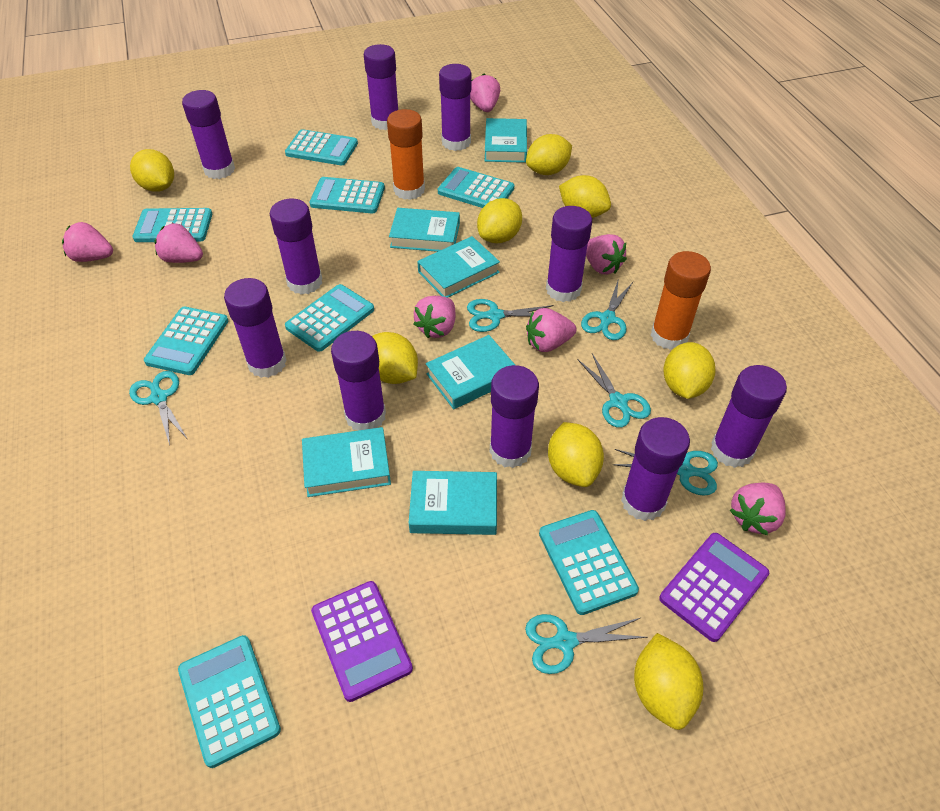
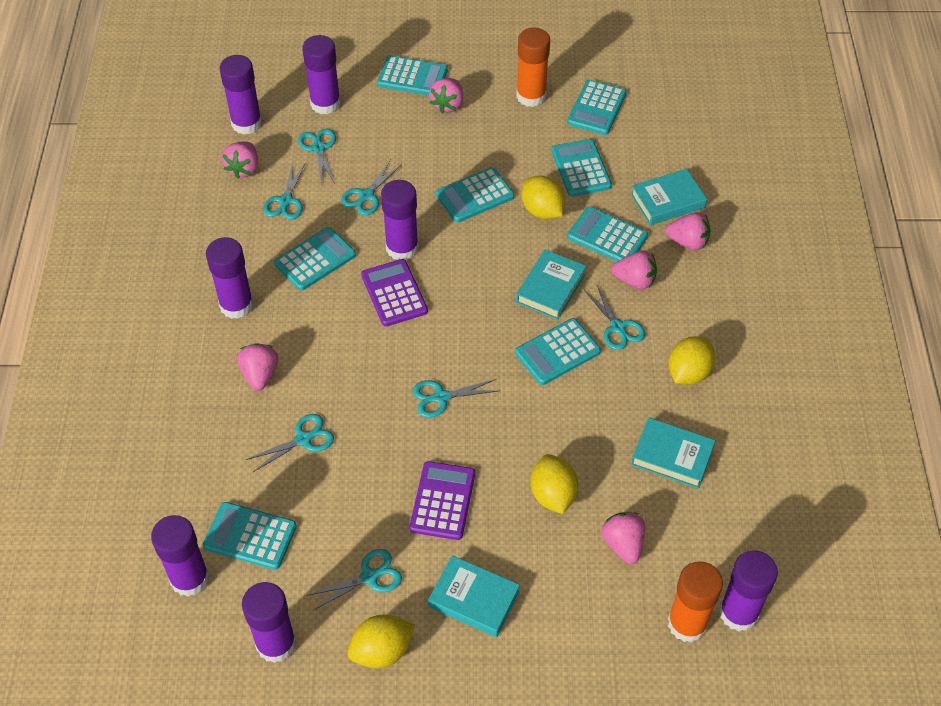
pink strawberry: [62,222,113,262] [154,223,203,263] [414,296,455,338] [470,74,500,112] [526,308,577,352] [586,234,627,274] [730,483,786,535] = 7 -> [222,142,258,179] [237,343,278,391] [429,78,463,113] [602,512,645,564] [611,251,657,290] [666,212,710,250] = 6
purple glue stick: [182,90,235,179] [224,278,287,378] [270,199,322,295] [331,331,386,430] [364,44,398,130] [439,64,471,151] [490,365,539,468] [546,206,592,302] [621,417,690,521] [711,365,787,468] = 10 -> [151,515,209,597] [206,237,254,319] [219,55,262,135] [242,582,296,663] [302,35,341,115] [381,180,418,260] [719,550,778,632] = 7
turquoise book: [302,427,391,497] [389,208,460,252] [409,471,497,535] [417,236,500,298] [426,335,515,409] [485,118,527,163] = 6 -> [428,555,520,637] [516,250,586,320] [631,169,707,225] [631,417,716,489] = 4
turquoise scissors: [129,371,187,445] [467,299,554,332] [525,614,648,674] [577,354,651,428] [581,278,633,340] [613,449,718,496] = 6 -> [245,414,334,472] [263,161,306,220] [298,129,336,184] [306,549,402,610] [341,160,402,215] [413,379,501,418] [584,283,645,350] = 7
yellow lemon: [130,149,174,192] [372,332,418,384] [477,198,522,243] [526,134,572,175] [548,422,604,487] [559,175,611,218] [634,633,703,730] [663,342,716,399] = 8 -> [348,614,415,668] [522,176,565,219] [531,454,578,514] [668,336,715,385] = 4

